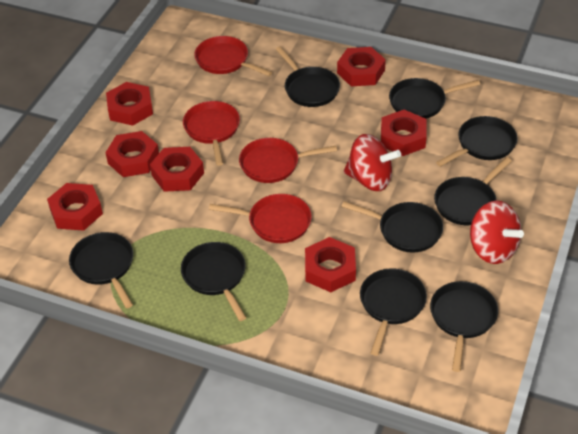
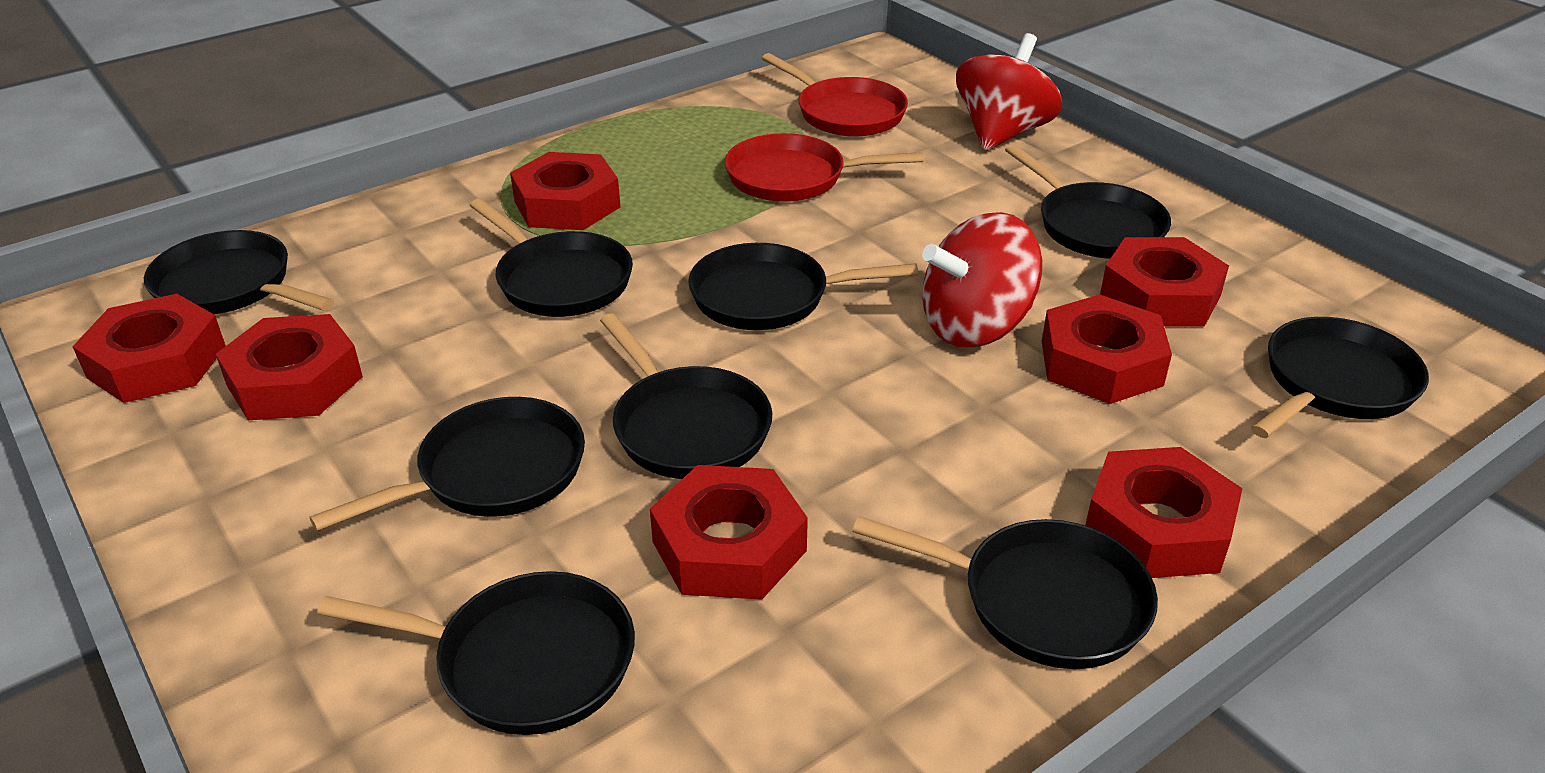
red pan: [183,101,240,166] [194,36,272,76] [209,194,312,243] [239,138,337,183] = 4 -> [725,133,923,202] [762,53,908,137] = 2

